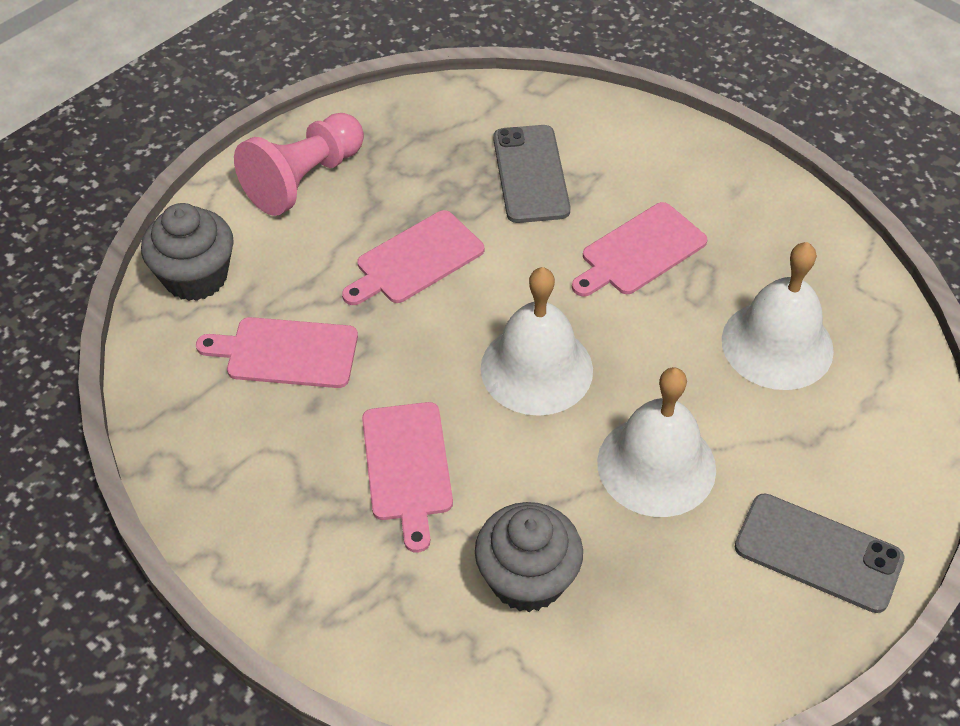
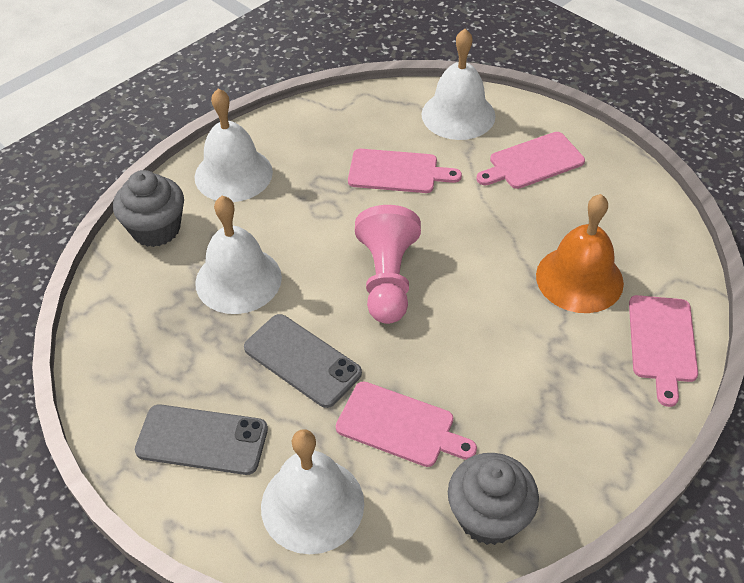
orange bell: none = 0 -> [536,194,624,313] = 1
white bell: [481,267,593,416] [597,367,716,517] [722,242,834,390] = 3 -> [195,88,273,202] [195,196,282,314] [261,429,364,554] [421,29,496,140] = 4

